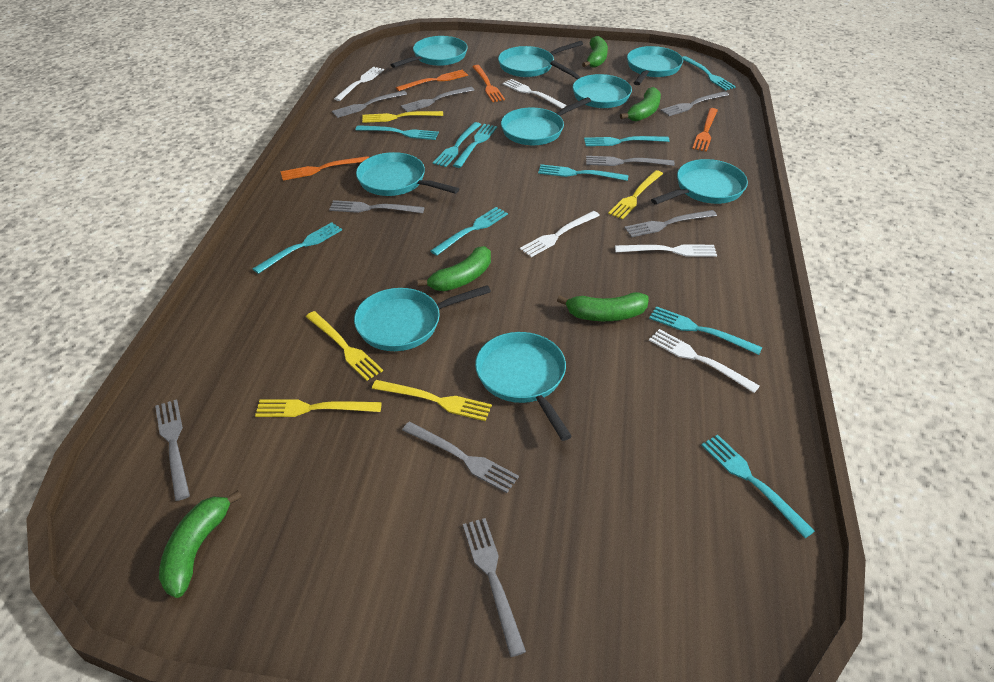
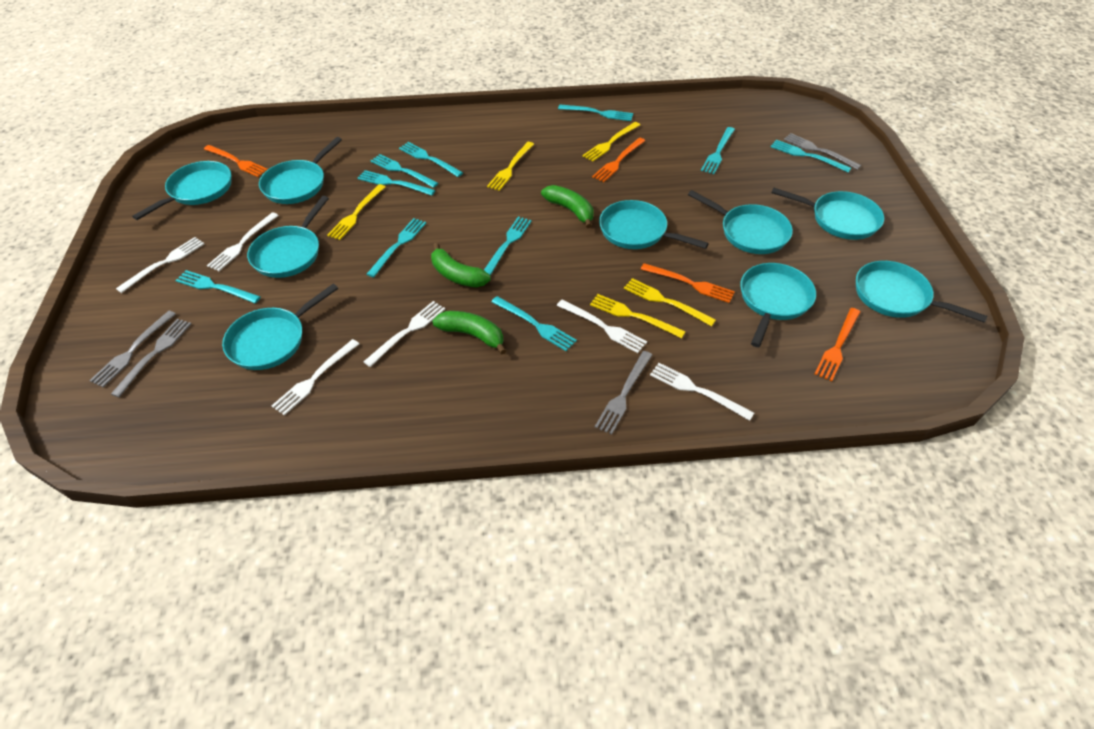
green banana: [159,490,242,598] [418,246,491,291] [557,292,649,321] [582,36,608,68] [620,87,661,122] = 5 -> [431,243,491,288] [432,311,506,354] [541,185,593,228] = 3
grey fork: [155,399,190,501] [329,200,425,213] [332,91,407,118] [401,87,474,112] [402,422,519,493] [463,518,526,657] [586,156,675,166] [624,210,717,237] [661,91,729,116] = 9 -> [89,311,176,387] [111,319,192,397] [595,351,652,435] [784,133,861,170] = 4
white fork: [334,67,384,101] [502,79,566,109] [520,211,600,257] [615,244,717,257] [649,329,760,393] = 5 -> [116,237,204,293] [207,212,279,271] [272,339,359,415] [363,301,445,367] [557,300,647,353] [650,363,754,421] = 6

